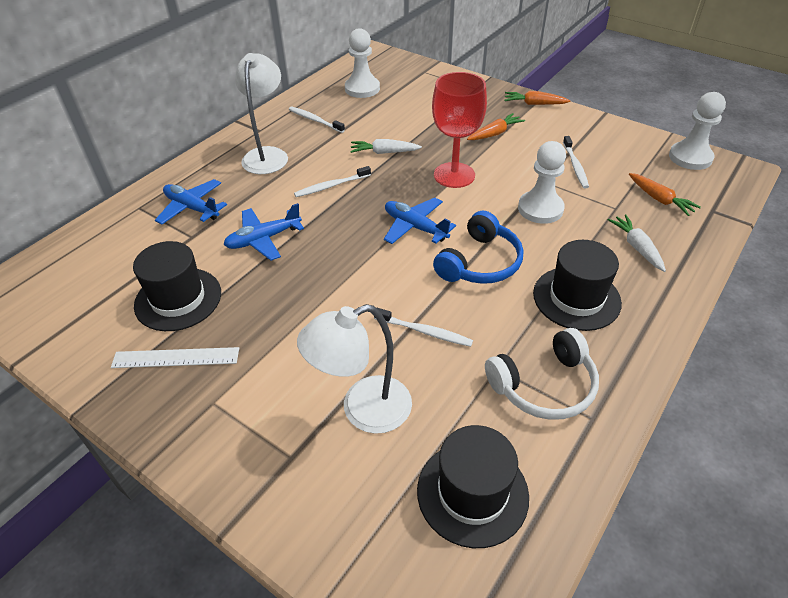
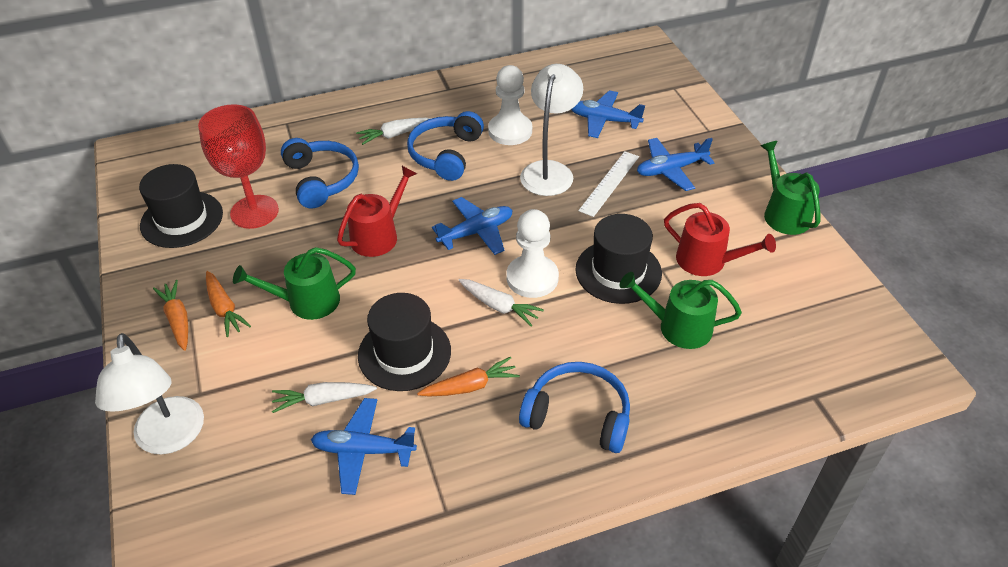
blue headphones: [433,211,523,284] = 1 -> [281,138,359,209] [407,111,484,181] [519,362,630,453] = 3
blue plane: [155,179,227,225] [224,203,304,261] [384,198,456,244] = 3 -> [311,398,417,495] [432,197,512,255] [571,90,645,138] [637,138,715,191] = 4
green watering can: none = 0 -> [233,247,356,320] [620,272,742,349] [760,141,820,235] = 3
red watering can: none = 0 -> [337,166,417,257] [664,203,776,276] = 2
white carrot: [350,139,422,154] [608,214,666,272] = 2 -> [272,382,377,413] [356,118,432,145] [458,279,544,326] = 3
white headphones: [485,328,599,420] = 1 -> none = 0
white pawn: [345,28,380,98] [518,141,566,224] [669,92,726,170] = 3 -> [488,65,532,145] [507,209,559,298] = 2
white toothbrush: [289,107,345,133] [294,166,371,197] [374,308,473,347] [563,136,589,188] = 4 -> none = 0

